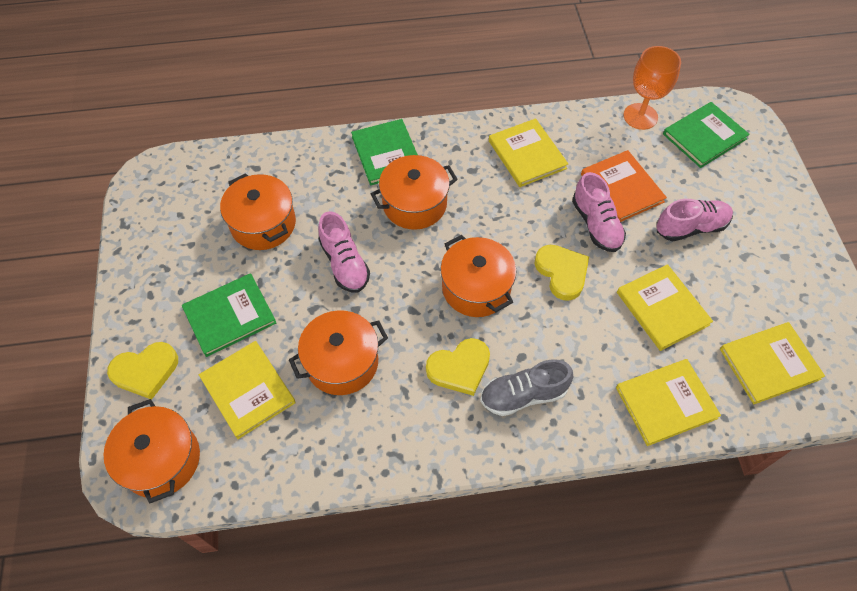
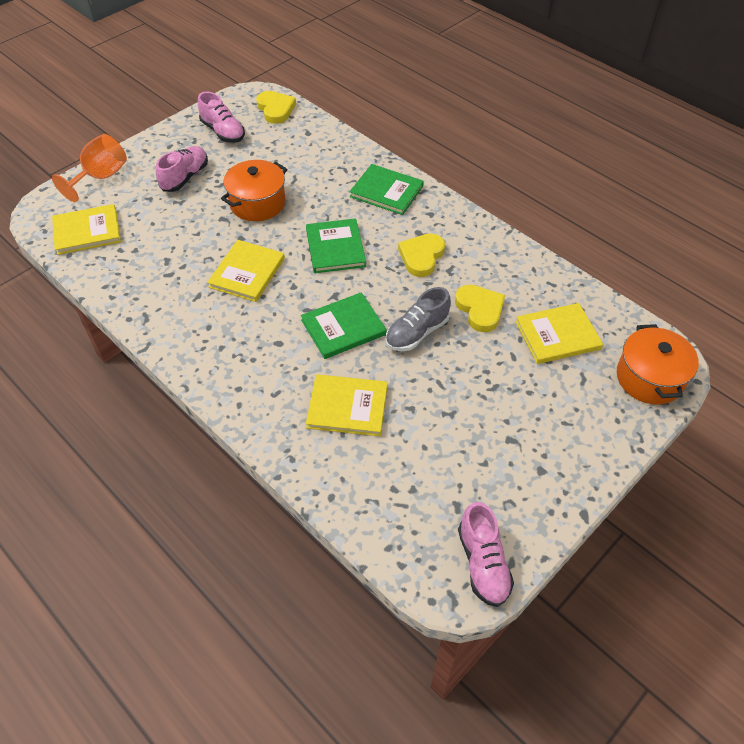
orange book: [581,150,667,222] = 1 -> none = 0
orange pot: [104,399,200,504] [220,173,296,250] [289,310,388,395] [371,155,458,230] [440,235,516,317] = 5 -> [221,160,288,221] [617,324,699,405] = 2
yellow book: [199,341,295,439] [489,118,568,187] [616,359,721,446] [617,264,713,351] [720,322,825,404] = 5 -> [52,204,121,255] [207,240,285,302] [306,374,388,436] [515,303,603,364] = 4

